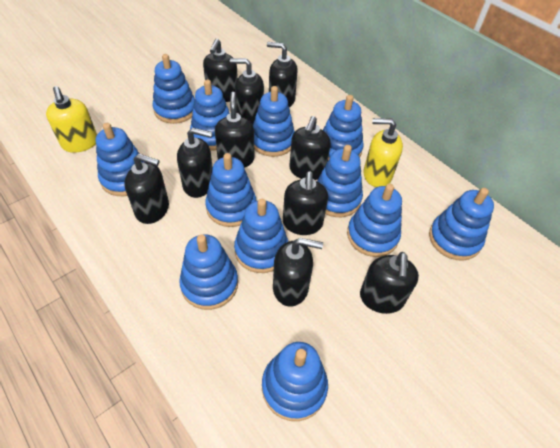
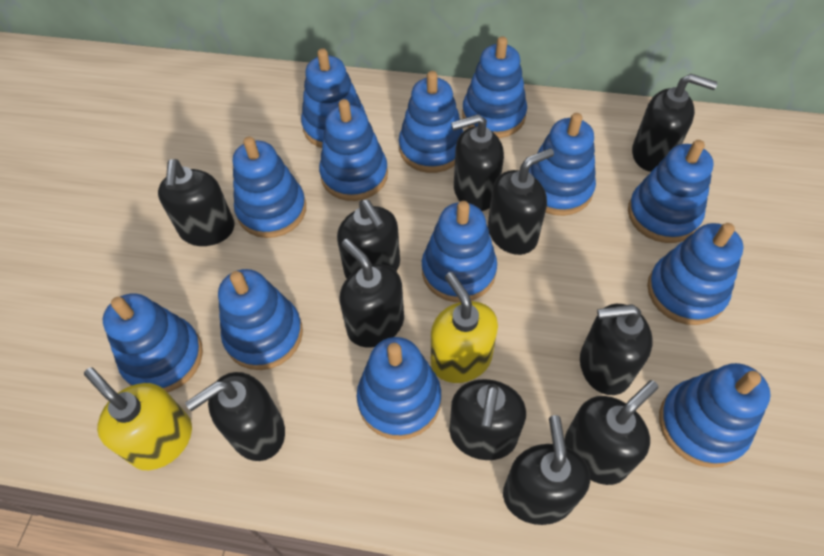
black soap dispenser: [124,154,169,224] [177,128,213,198] [203,39,238,102] [215,92,254,168] [230,58,264,125] [267,42,298,107] [273,238,323,307] [283,171,328,235] [289,116,331,180] [360,252,419,314] = 10 -> [158,159,235,246] [185,372,285,461] [337,200,400,279] [339,239,404,348] [449,379,526,460] [451,114,504,211] [488,148,554,255] [503,415,590,525] [565,380,659,485] [580,304,653,395] [632,74,717,172] = 11
blue stacking toy: [96,123,144,196] [152,54,195,124] [179,234,238,310] [190,80,229,150] [205,153,256,227] [234,199,288,273] [253,86,295,157] [262,342,328,421] [317,145,363,217] [323,95,364,160] [347,184,402,257] [429,188,494,261] = 12 -> [103,293,203,393] [218,269,303,370] [233,136,306,238] [301,48,365,148] [319,99,388,201] [357,337,441,440] [399,71,464,173] [422,201,497,302] [462,36,527,138] [529,113,596,216] [628,140,714,243] [647,223,744,325] [659,363,770,468] = 13

